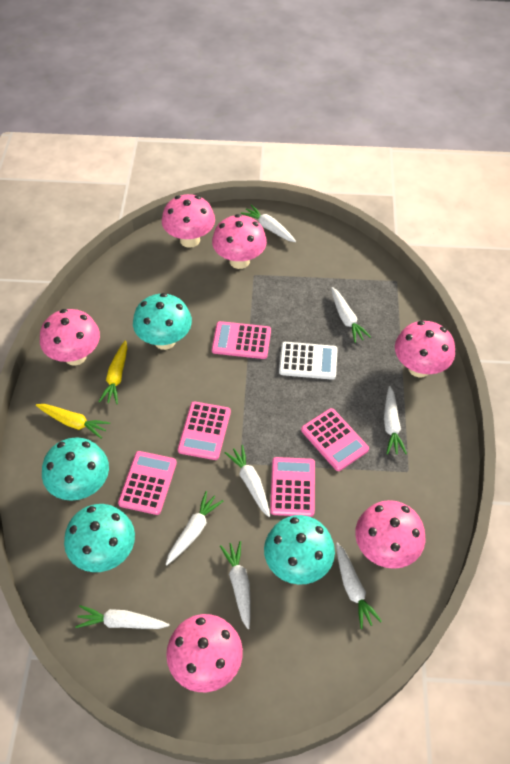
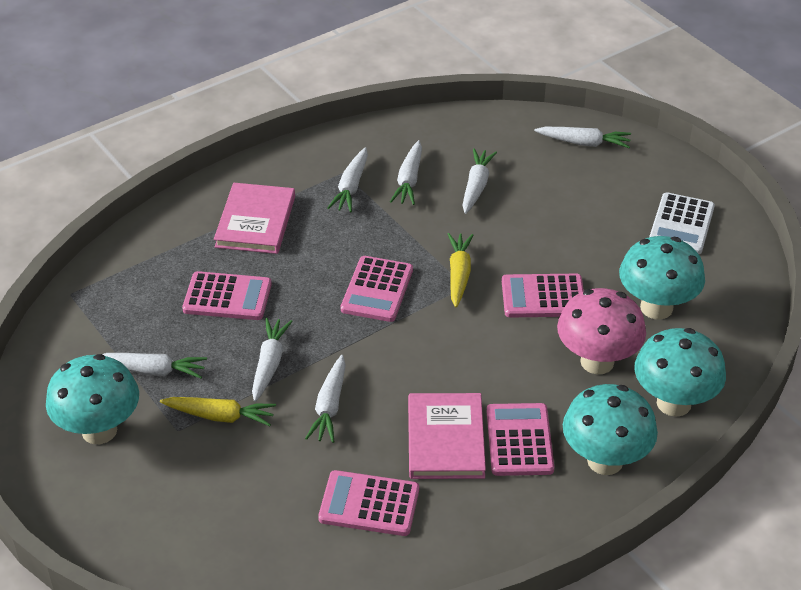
pink book: none = 0 -> [214,183,295,254] [408,393,486,479] = 2
pink mushroom: [40,309,100,366] [162,194,215,248] [166,614,243,692] [212,214,267,269] [355,500,425,569] [395,321,455,378] = 6 -> [557,288,646,374] = 1
white carrot: [75,605,169,629] [166,491,223,565] [220,541,251,629] [225,445,270,517] [241,204,296,242] [331,287,371,343] [336,542,382,629] [384,386,407,454] = 8 -> [102,353,207,379] [252,318,293,402] [305,355,345,443] [327,147,368,213] [390,140,422,205] [463,149,497,214] [534,127,631,148] = 7

